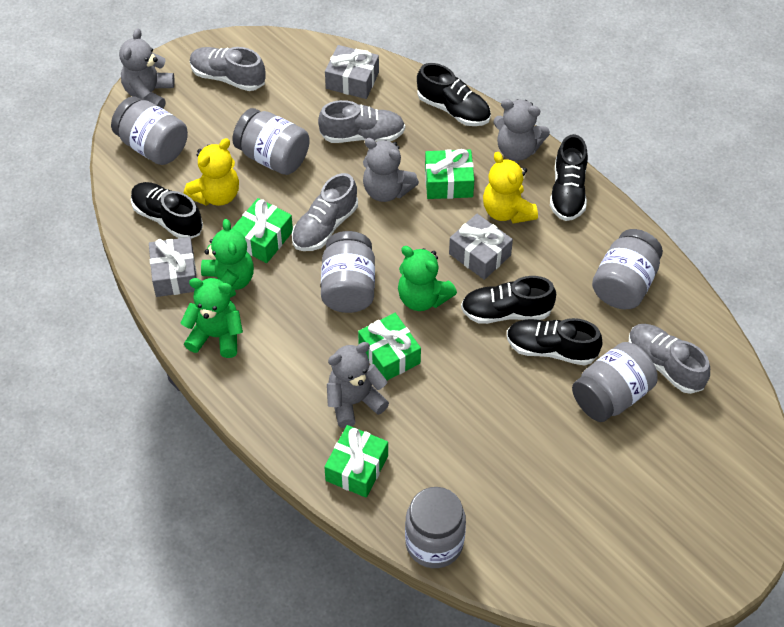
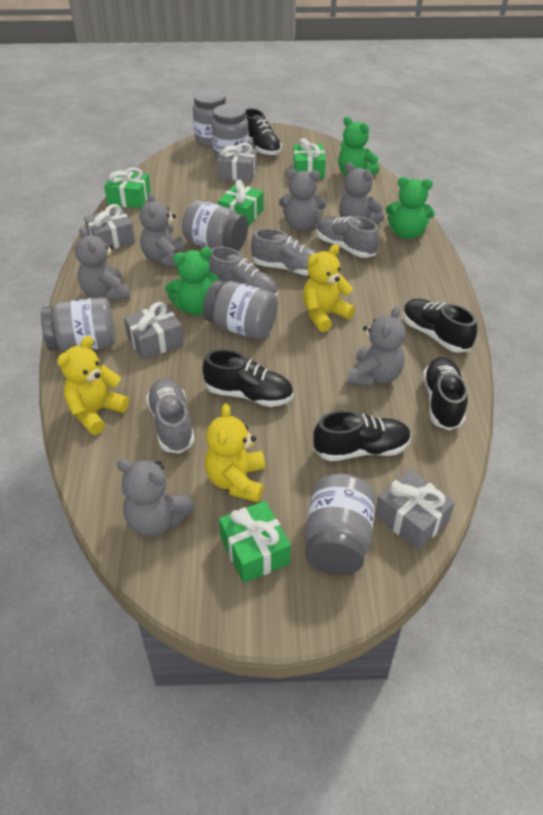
grey gift: [149,237,197,297] [325,45,379,99] [449,214,513,280] = 3 -> [84,204,135,249] [124,302,184,360] [217,143,257,182] [375,470,455,550] = 4
grey teddy bear: [119,28,175,109] [327,342,389,428] [363,138,419,202] [493,99,550,161] = 4 -> [75,227,130,301] [117,459,195,537] [139,192,185,267] [279,169,327,231] [339,162,384,224] [347,306,406,387] = 6
yellow teddy bear: [184,138,239,206] [483,152,538,223] = 2 -> [57,336,129,435] [205,404,265,502] [303,245,355,332] = 3

